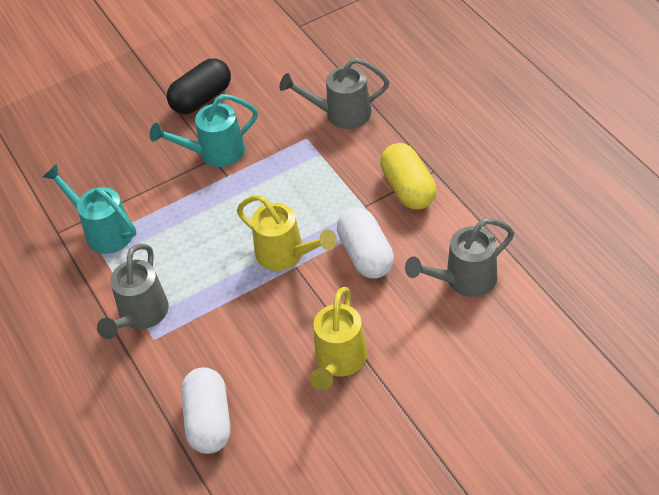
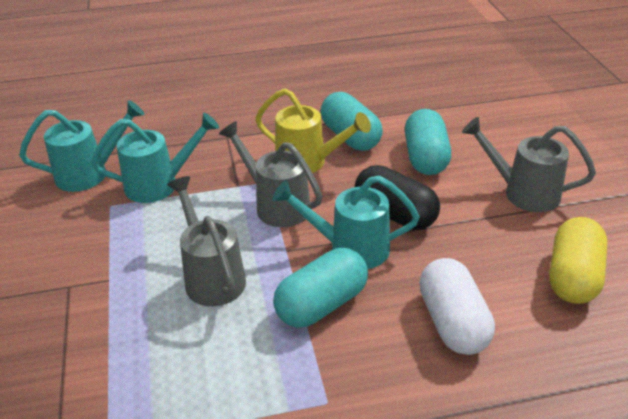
turquoise capsule: none = 0 -> [273,248,368,328] [321,92,383,151] [405,109,451,175] = 3
turquoise watering can: [43,164,136,254] [150,94,258,167] = 2 -> [19,100,145,192] [91,113,219,203] [272,176,420,269] = 3
white capsule: [181,367,230,454] [337,207,394,278] = 2 -> [419,258,495,355] = 1
yellow watering can: [237,195,337,271] [310,287,368,390] = 2 -> [255,89,371,173] = 1

